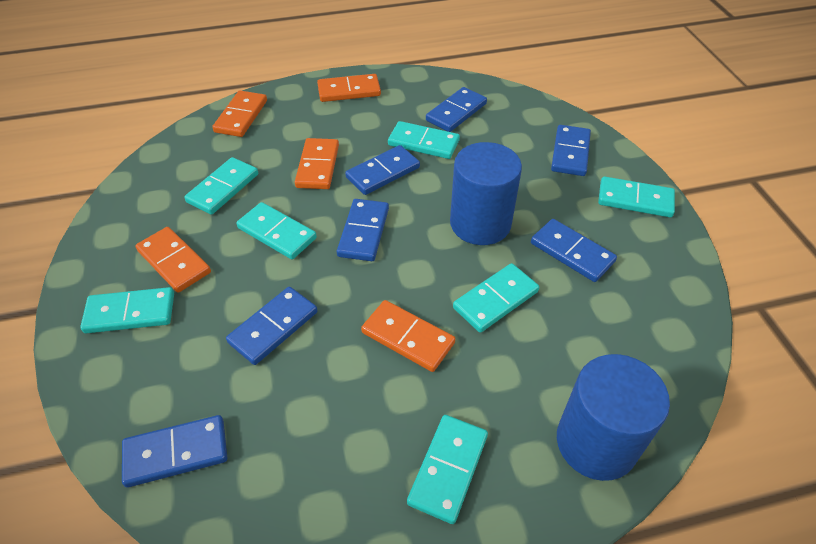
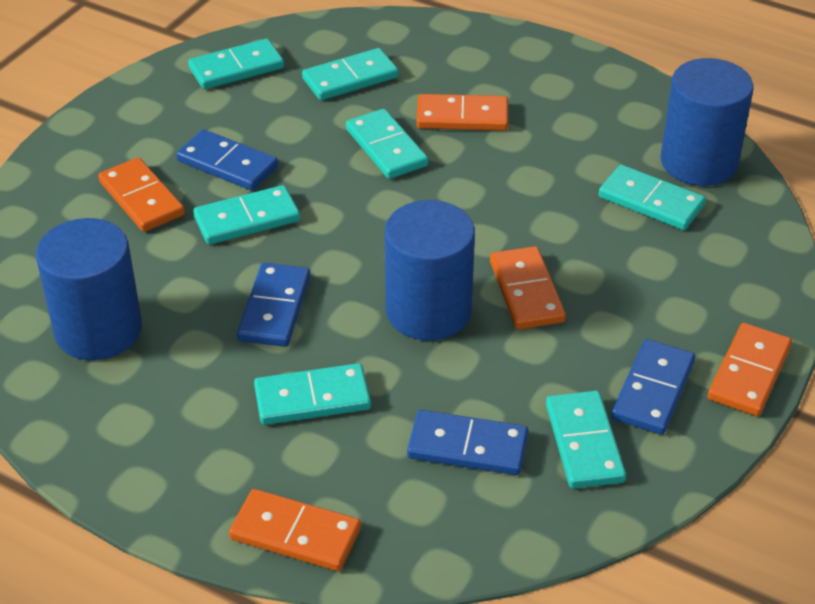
blue cylinder: [450,142,522,245] [557,354,670,481] = 2 -> [36,218,142,360] [385,200,475,340] [660,58,754,186] = 3
blue domino: [122,415,227,487] [226,287,318,365] [337,199,389,261] [345,145,420,195] [426,87,487,132] [531,219,617,282] [551,125,591,176] = 7 -> [176,129,278,191] [237,263,310,347] [407,410,528,475] [611,339,695,435] = 4

